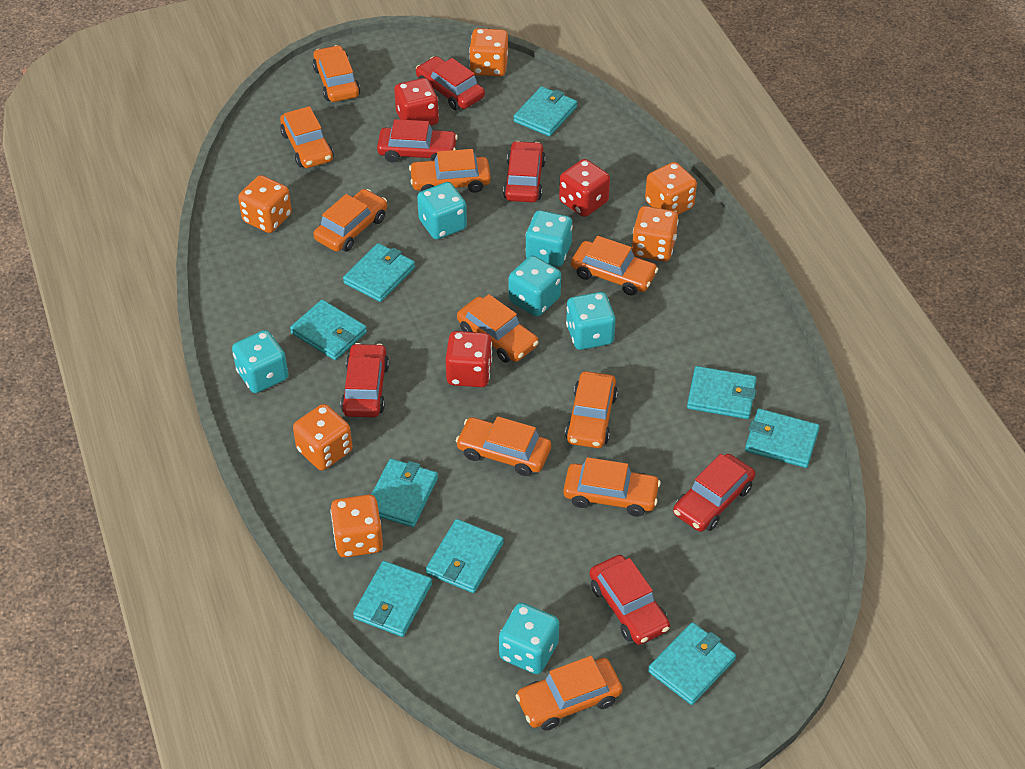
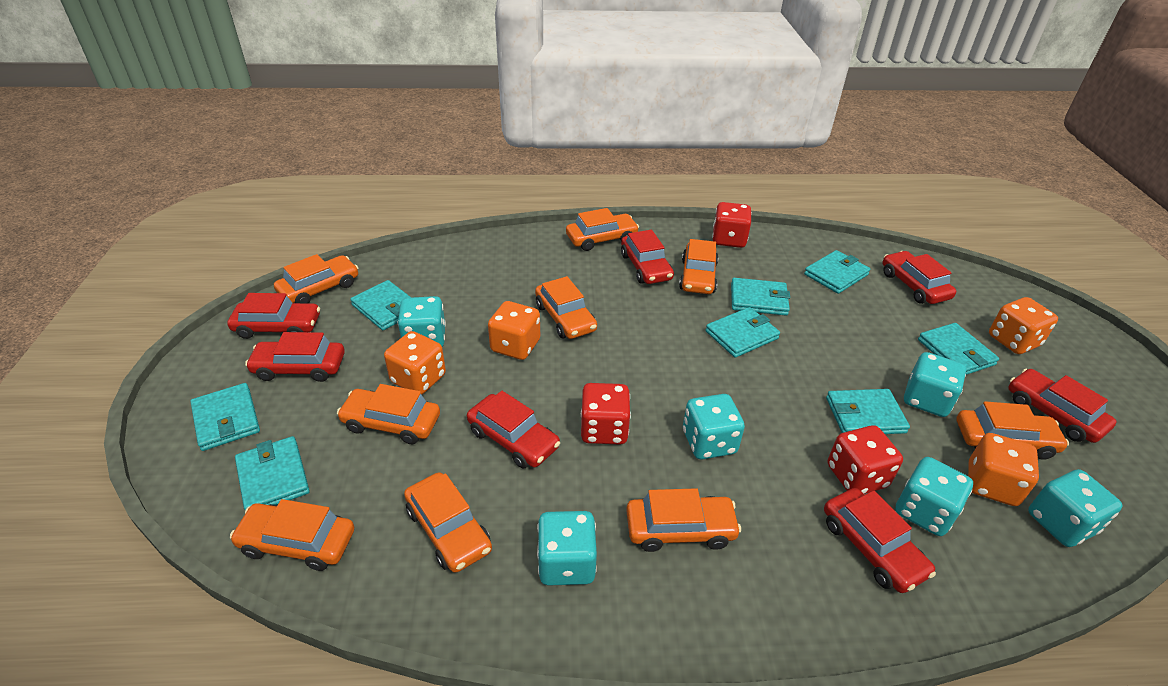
orange car: [280,106,334,168] [313,45,360,102] [313,189,387,252] [409,149,491,193] [456,416,551,476] [457,294,539,363] [516,656,623,731] [563,457,661,517] [565,371,618,448] [571,236,658,296] = 10 -> [230,499,354,571] [274,254,358,303] [337,384,440,444] [404,472,492,573] [535,276,597,339] [566,208,639,251] [626,488,741,552] [679,239,719,294] [956,401,1069,460] = 9
orange dice: [238,175,292,233] [293,404,352,470] [330,494,383,557] [469,28,508,76] [632,206,678,261] [645,162,697,215] = 6 -> [384,331,446,395] [488,301,540,360] [968,433,1039,506] [989,297,1058,354] = 4
red car: [341,343,389,417] [377,119,458,163] [416,56,485,110] [503,141,546,202] [590,555,670,645] [673,454,755,532] = 6 -> [227,293,320,339] [245,332,345,382] [467,391,560,469] [621,230,674,284] [824,488,936,593] [883,251,956,304] [1008,369,1117,443] = 7
turquoise wallet: [290,300,367,360] [343,243,415,302] [353,561,432,637] [371,459,438,527] [426,519,504,593] [514,86,577,137] [648,622,736,705] [687,366,757,419] [745,409,820,468] = 9 -> [191,383,260,451] [235,436,310,510] [350,280,411,330] [706,307,780,358] [731,278,790,316] [804,250,870,294] [826,389,910,434] [918,323,999,375] = 8

